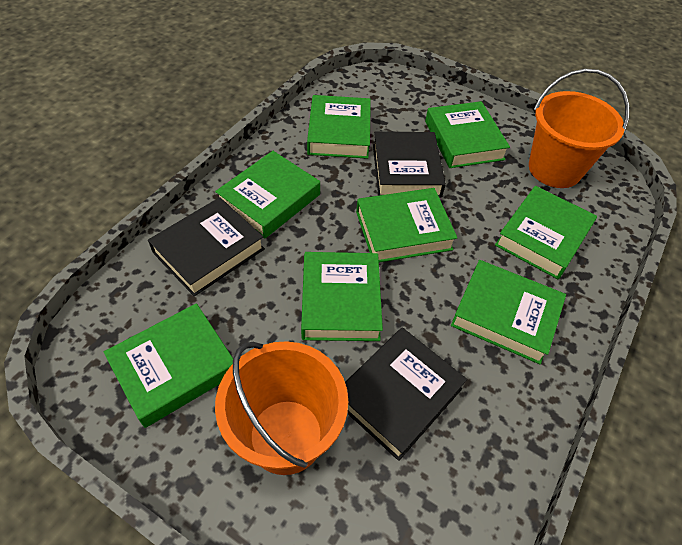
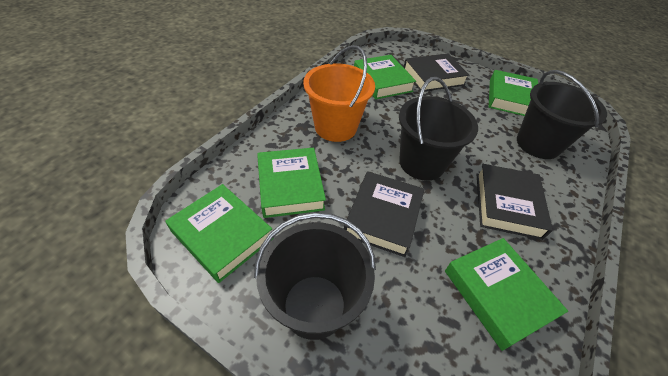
black bucket: none = 0 -> [254,212,376,340] [399,77,478,181] [517,70,607,159] = 3
green book: [104,303,233,428] [215,151,320,239] [301,252,383,341] [307,95,371,159] [356,188,457,262] [425,101,510,168] [451,260,566,364] [495,186,597,279] = 8 -> [165,184,274,283] [257,148,326,218] [354,55,416,100] [445,238,568,351] [489,70,538,116] = 5
orange bucket: [215,341,348,475] [529,69,629,188] = 2 -> [303,45,375,142] = 1

